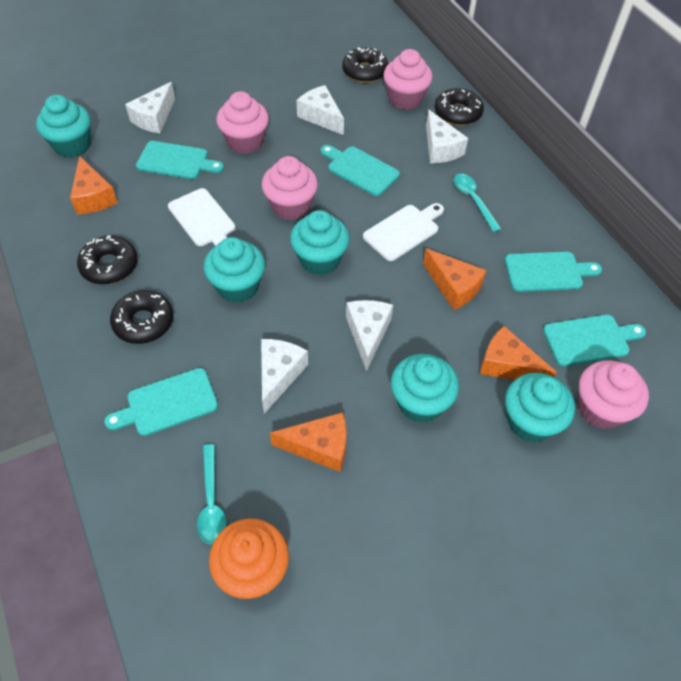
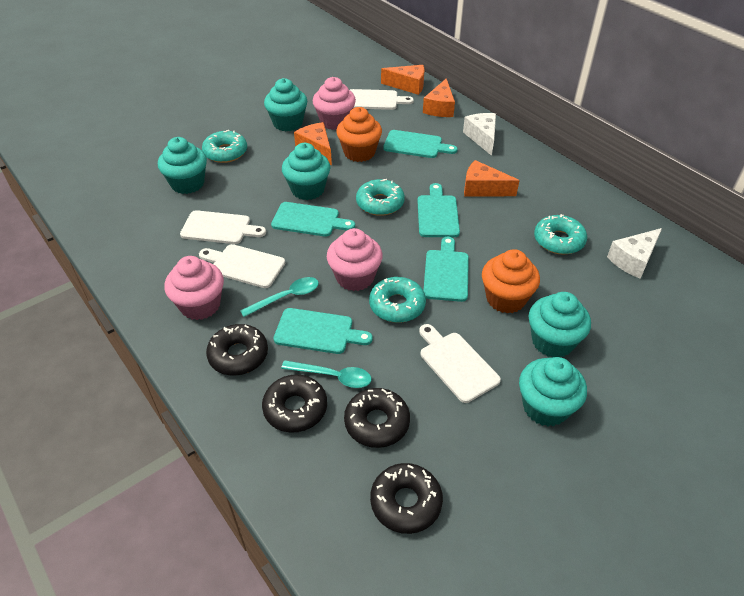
orange cupcake: [209,519,289,599] = 1 -> [336,107,382,162] [482,249,540,313] = 2
pink cupcake: [216,91,269,154] [262,156,318,220] [383,49,433,110] [578,361,649,429] = 4 -> [164,256,224,320] [313,77,356,130] [327,228,383,291] = 3
turquoise donut: none = 0 -> [202,130,247,163] [356,179,405,216] [369,277,426,323] [534,214,587,255] = 4
white cheese: [125,82,175,133] [261,339,308,414] [297,85,344,135] [346,300,393,371] [426,110,468,163] = 5 -> [463,113,496,156] [607,228,662,279] = 2
white cutting board: [168,188,235,246] [363,203,444,261] = 2 -> [180,210,266,244] [199,244,285,288] [350,89,414,110] [419,324,501,403] = 4

